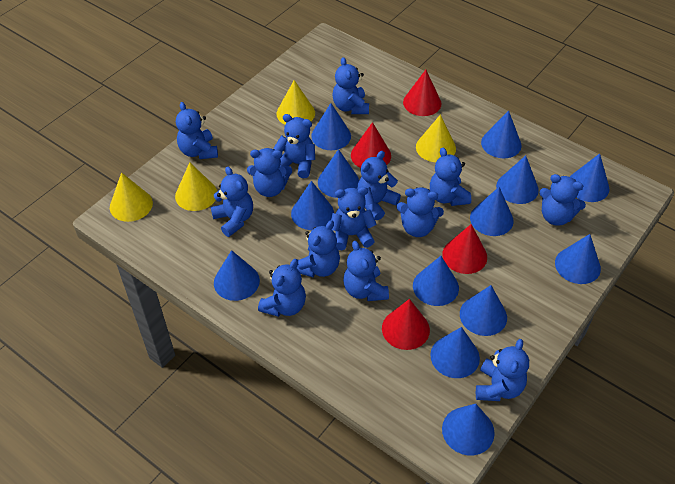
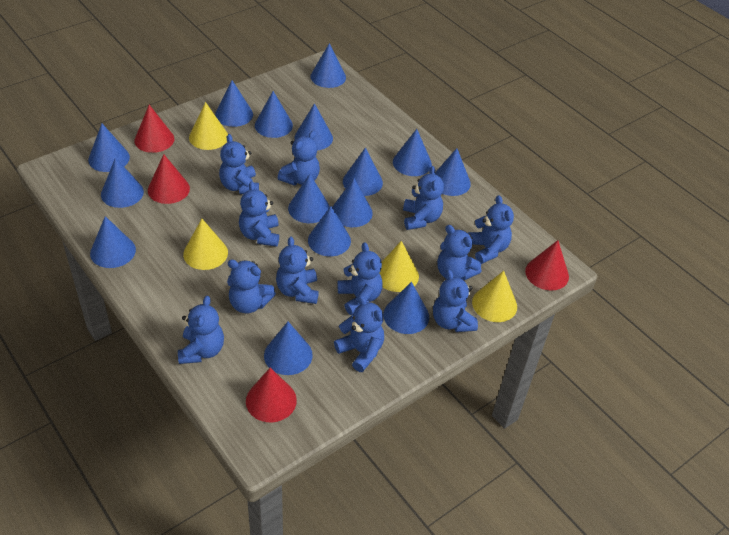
blue cone: [214,250,260,301] [291,181,334,230] [311,103,351,150] [318,149,359,198] [413,256,459,306] [430,327,480,378] [442,404,495,455] [460,285,507,336] [470,187,514,236] [481,111,522,158] [496,155,539,204] [555,234,601,284] [570,153,610,202] = 13 -> [88,124,130,172] [90,216,136,268] [101,158,144,208] [215,80,253,127] [255,91,293,138] [264,322,313,375] [288,174,330,223] [294,103,333,150] [308,206,351,256] [310,43,346,88] [332,178,373,227] [343,147,383,196] [383,282,429,334] [393,129,432,176] [435,148,471,196] = 15
blue teddy bear: [176,102,218,159] [211,167,253,237] [247,148,292,197] [258,259,306,317] [273,114,315,178] [296,220,340,277] [331,187,377,250] [332,57,369,114] [343,241,389,301] [357,151,401,220] [396,187,444,237] [430,148,471,206] [476,339,529,401] [539,174,586,226] = 14 -> [178,296,224,364] [219,134,259,194] [227,259,276,313] [239,181,279,247] [276,237,319,304] [278,131,320,186] [334,295,384,372] [337,242,383,315] [403,166,444,230] [433,270,478,332] [437,225,481,280] [468,195,514,264] = 12

